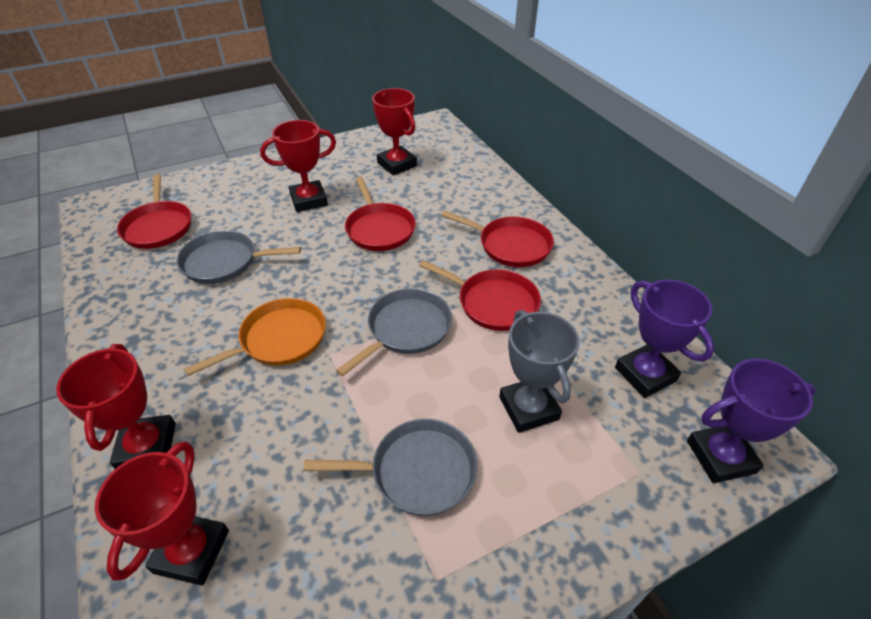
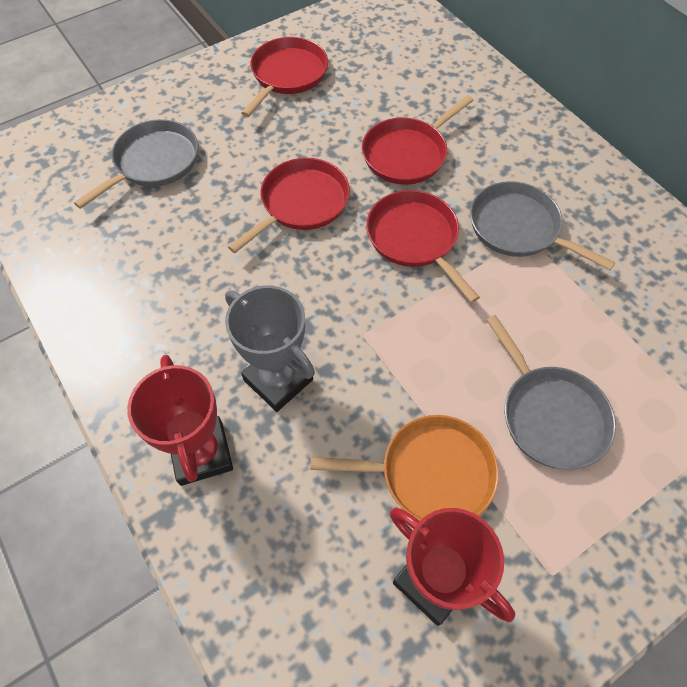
purple trophy: [615,280,714,398] [687,358,816,483] = 2 -> none = 0
red trophy: [56,344,176,469] [95,441,229,585] [260,120,336,212] [372,88,417,175] = 4 -> [127,355,233,486] [390,507,515,626] = 2

